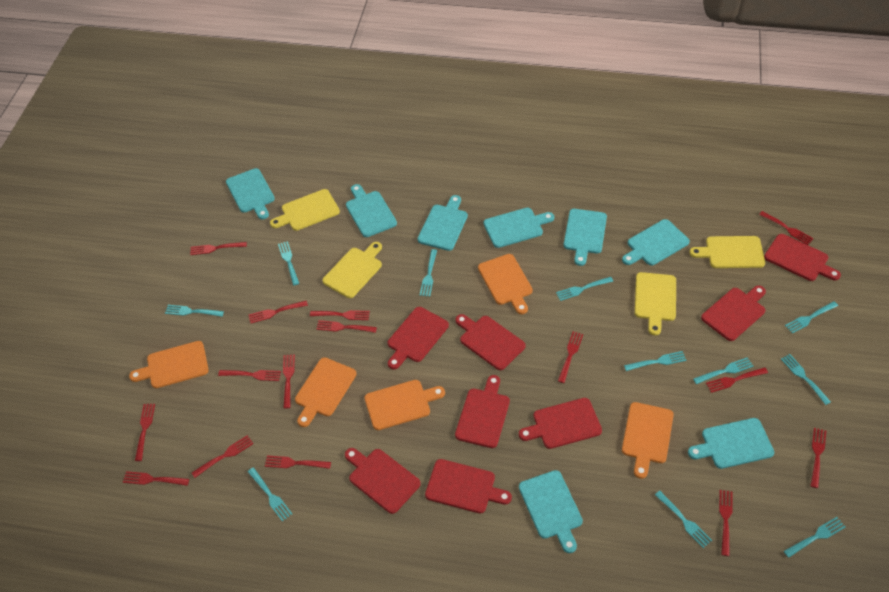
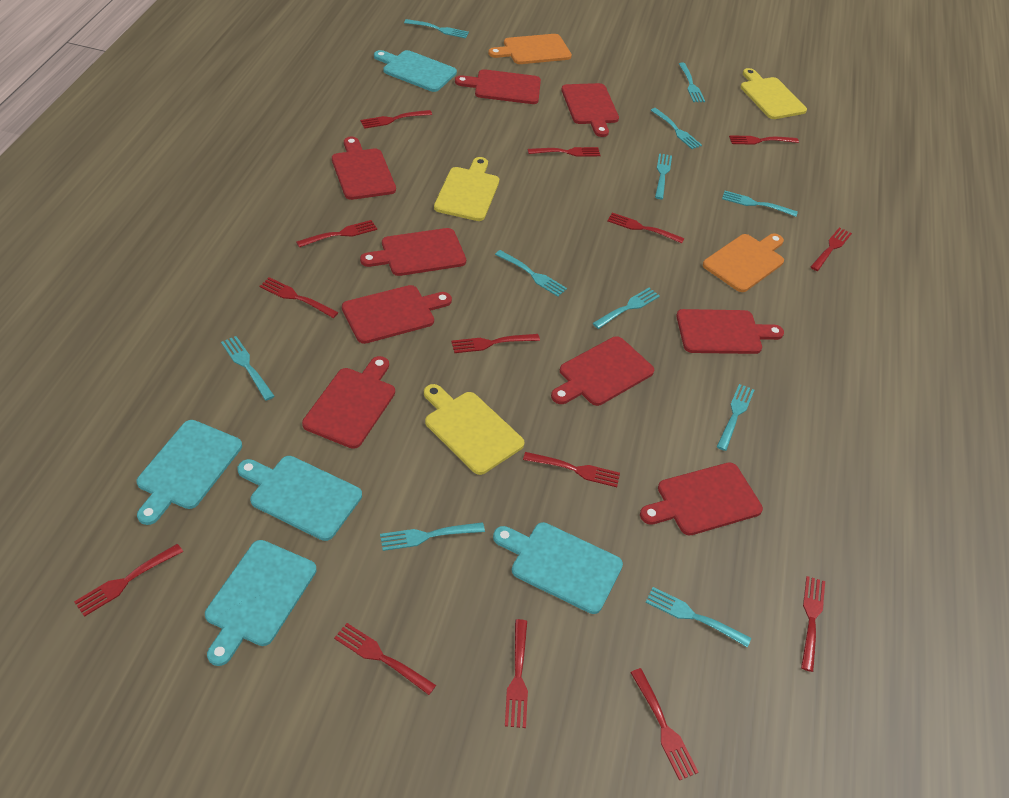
orange cutting board: [129,341,209,388] [295,358,357,427] [364,380,445,430] [478,254,533,314] [622,402,674,479] = 5 -> [488,34,572,64] [703,233,784,292] = 2
red cutting board: [345,448,421,514] [388,307,449,369] [425,459,512,513] [455,314,526,370] [455,375,510,448] [519,398,602,449] [701,286,766,341] [764,234,841,281] = 8 -> [302,356,395,449] [332,137,396,200] [342,285,452,344] [360,228,466,276] [455,69,541,104] [551,336,654,406] [561,83,619,137] [640,462,763,536] [676,309,784,354] = 9
red fork: [123,471,189,486] [135,404,155,461] [190,242,247,255] [192,435,253,478] [218,370,281,381] [249,300,308,323] [265,455,331,469] [283,354,295,408] [310,310,370,320] [316,320,377,333] [558,331,583,383] [706,367,768,393] [719,490,732,556] [759,211,814,245] [811,428,826,488] = 15 -> [74,544,183,617] [259,277,339,318] [296,220,377,248] [334,623,436,695] [360,110,432,129] [451,334,540,353] [505,619,528,728] [523,452,620,487] [528,147,601,157] [607,212,685,244] [630,668,699,781] [729,135,799,145] [801,576,825,672] [811,227,852,271] = 14
turquoise cutting board: [226,168,275,219] [346,184,397,237] [418,195,468,251] [484,208,554,248] [519,470,583,553] [564,209,607,266] [622,219,690,266] [688,418,774,469] = 8 -> [137,420,242,525] [205,540,317,666] [237,456,362,541] [374,50,457,92] [493,522,623,614] = 5
yellow cutting board: [270,189,340,231] [322,242,382,298] [635,272,676,335] [689,236,765,268] = 4 -> [424,384,525,475] [434,157,499,221] [740,68,807,119] = 3

